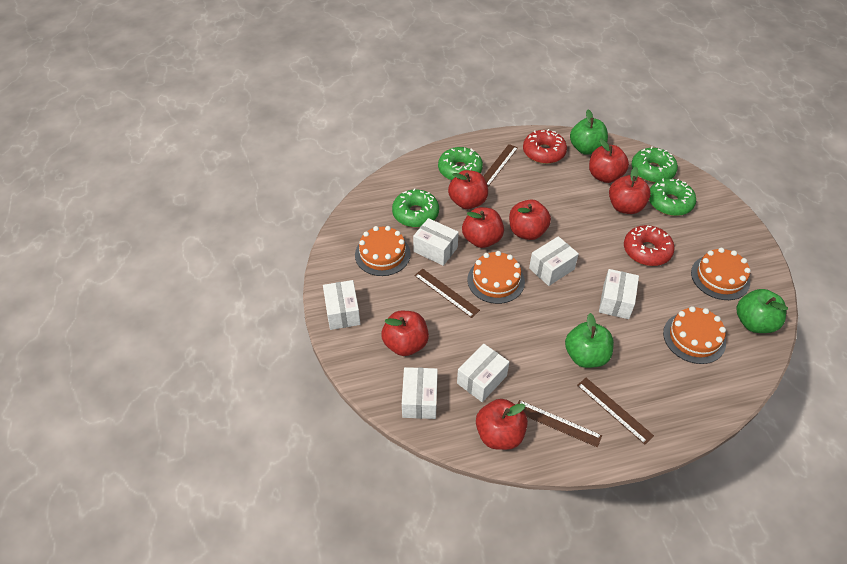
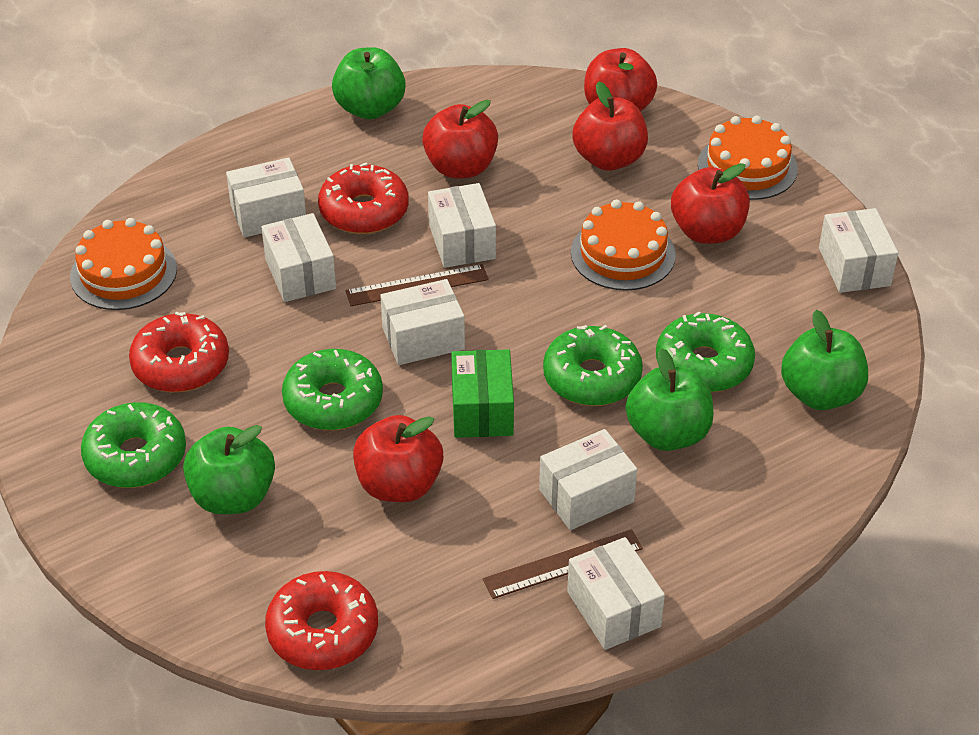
brown ruler: [414,269,480,318] [483,144,518,186] [517,400,602,448] [577,378,654,444] = 4 -> [346,264,489,306] [483,529,643,599] = 2
green apple: [565,313,614,368] [570,110,608,155] [736,289,788,333] = 3 -> [183,425,275,514] [332,47,406,120] [626,348,714,451] [781,310,868,410] = 4
green box: none = 0 -> [451,349,514,438] = 1
orange cake: [355,226,411,276] [467,251,525,304] [663,306,726,364] [691,248,751,300] = 4 -> [70,218,177,310] [571,200,676,291] [698,116,798,200] = 3
red apple: [381,311,429,356] [448,170,488,209] [462,207,504,248] [476,399,528,450] [509,199,551,240] [589,138,629,183] [609,167,651,214] = 7 -> [353,415,443,502] [422,100,498,179] [572,81,648,171] [584,48,657,112] [671,163,750,244] = 5
red donut: [523,129,567,164] [624,225,675,266] = 2 -> [129,312,229,392] [265,571,378,670] [318,163,409,234] = 3
white box: [323,280,360,330] [402,367,438,419] [413,218,459,266] [457,343,509,402] [529,236,579,286] [599,269,639,319] = 6 -> [226,158,306,237] [261,213,336,302] [380,279,465,365] [428,183,496,268] [539,429,637,530] [567,537,665,650] [819,208,898,293] = 7

